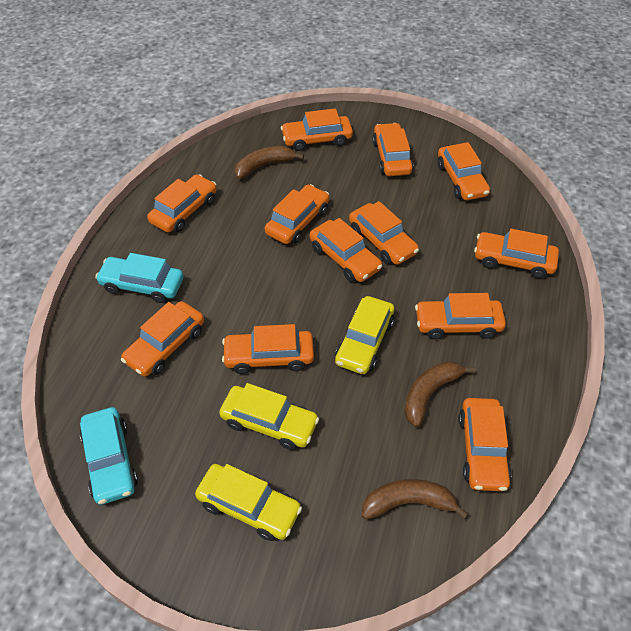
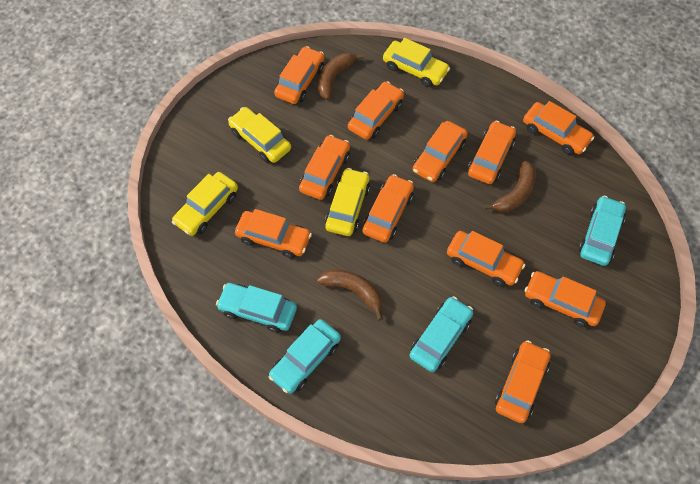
orange car: [121,301,204,377] [147,174,217,233] [222,324,314,374] [265,184,329,244] [281,108,353,151] [310,218,382,282] [349,201,419,265] [372,123,413,176] [415,293,506,339] [437,142,490,201] [458,398,512,491] [474,229,559,278] = 12 -> [235,209,312,258] [274,46,324,104] [299,135,350,200] [348,81,404,140] [363,174,414,243] [413,121,468,182] [447,231,525,286] [468,121,516,184] [495,340,551,423] [523,101,594,155] [525,271,606,327] = 11
turquoise car: [80,407,138,505] [95,253,184,303] = 2 -> [216,283,297,333] [269,319,341,394] [410,296,473,372] [579,196,626,266] = 4
yellow car: [195,464,302,541] [219,383,319,450] [335,296,394,374] = 3 -> [172,172,238,236] [228,107,291,163] [325,168,370,236] [383,38,450,87] = 4

